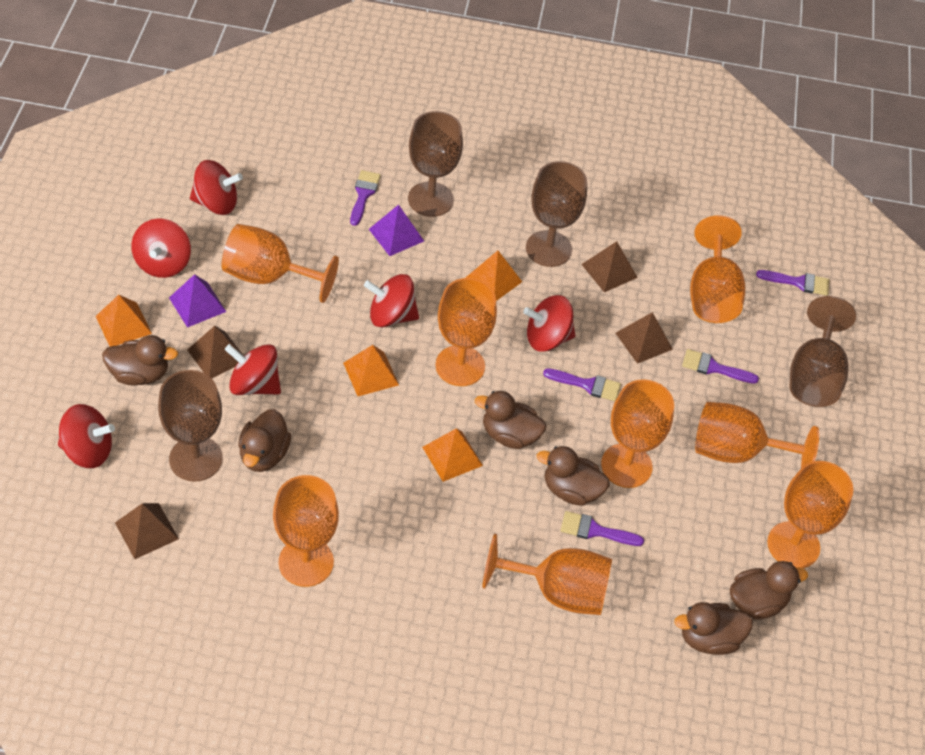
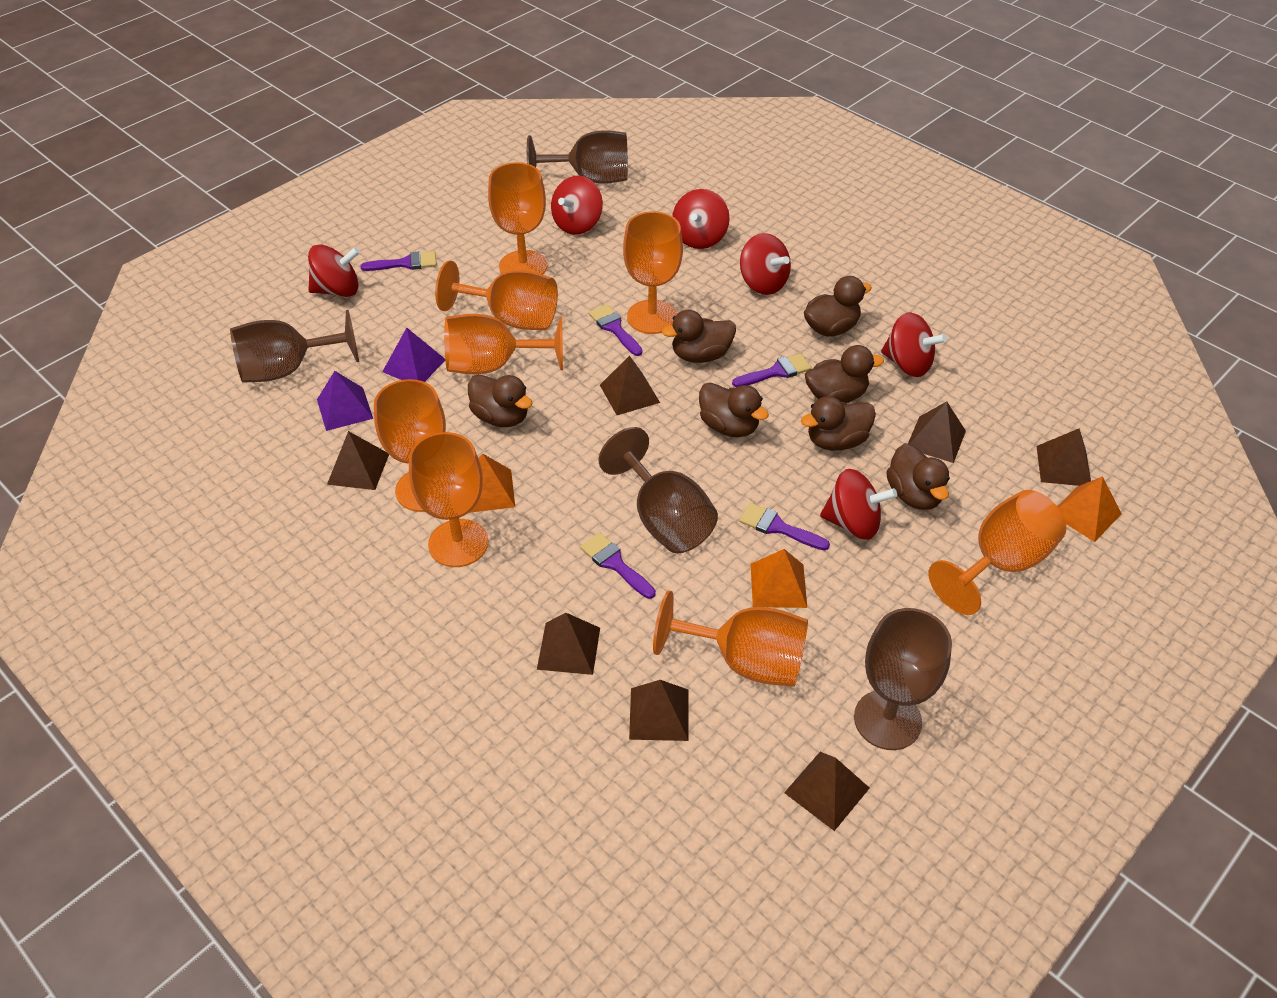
brown duck: [102,335,178,385] [238,409,291,472] [475,391,546,449] [537,446,610,506] [674,602,753,655] [730,561,808,619] = 6 -> [468,374,533,427] [662,310,736,363] [699,383,769,437] [801,396,876,451] [804,276,872,337] [805,345,884,403] [886,443,950,510] = 7
brown pyramid: [115,503,179,559] [187,326,244,378] [581,241,638,292] [616,312,673,364] = 4 -> [327,431,389,490] [537,613,600,675] [600,355,660,415] [629,680,689,741] [784,752,870,831] [908,401,966,463] [1037,428,1091,486] = 7
orange pyramid: [96,295,152,347] [343,345,399,396] [422,428,483,482] [466,251,522,301] = 4 -> [469,454,515,513] [751,549,807,608] [1057,476,1122,542] = 3

